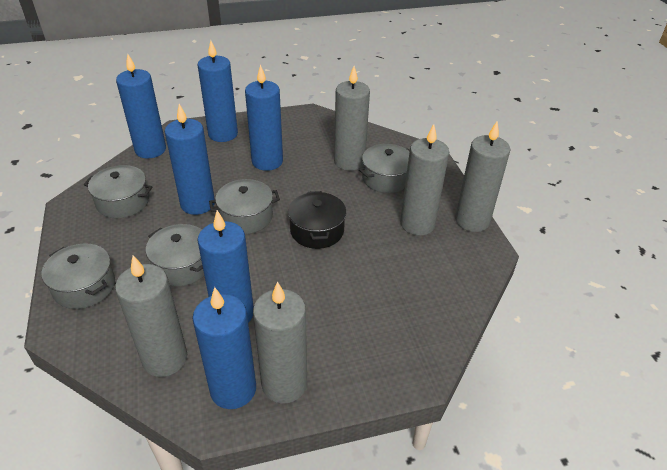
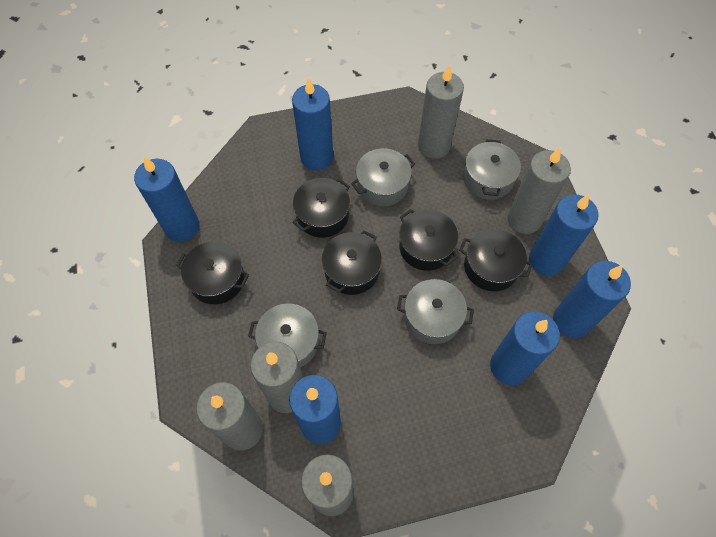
black pot: [288,191,346,249] = 1 -> [176,241,249,304] [292,178,350,238] [322,230,382,295] [399,209,458,271] [459,229,533,291] = 5
grey pot: [42,244,115,309] [84,165,152,218] [146,224,204,286] [209,179,280,234] [359,144,410,193] = 5 -> [248,303,327,367] [351,148,415,207] [397,279,474,344] [463,139,521,200] = 4

